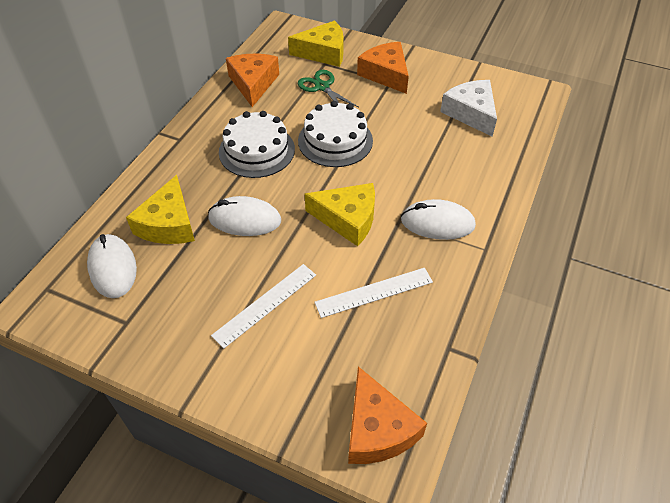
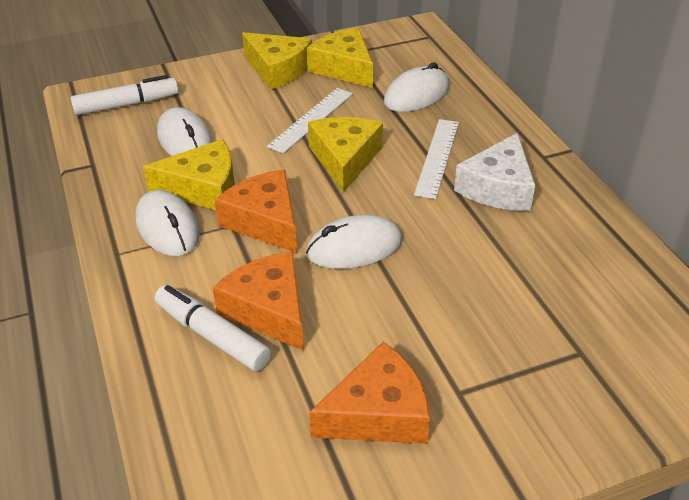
green scissors: [298,70,358,107] = 1 -> none = 0
white cake: [219,111,295,178] [298,101,373,167] = 2 -> none = 0
white marker: none = 0 -> [70,75,178,115] [155,285,271,371] = 2
white mouse: [87,234,137,298] [208,196,281,236] [401,199,476,240] = 3 -> [135,190,200,256] [157,107,213,156] [306,215,402,269] [384,63,450,112] = 4
yellow cheese: [126,175,195,244] [288,20,344,67] [305,183,375,246] = 3 -> [143,139,235,210] [242,32,312,90] [307,28,373,88] [308,117,383,193] = 4

